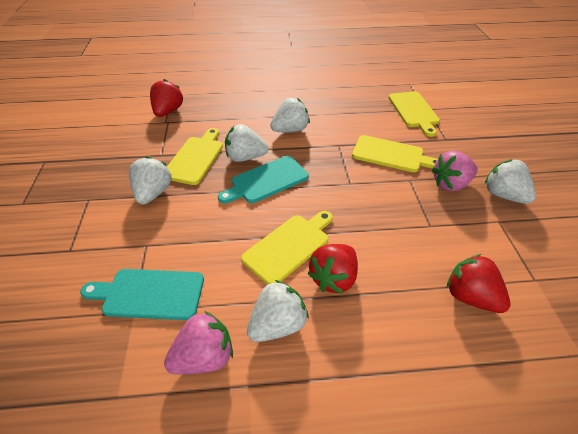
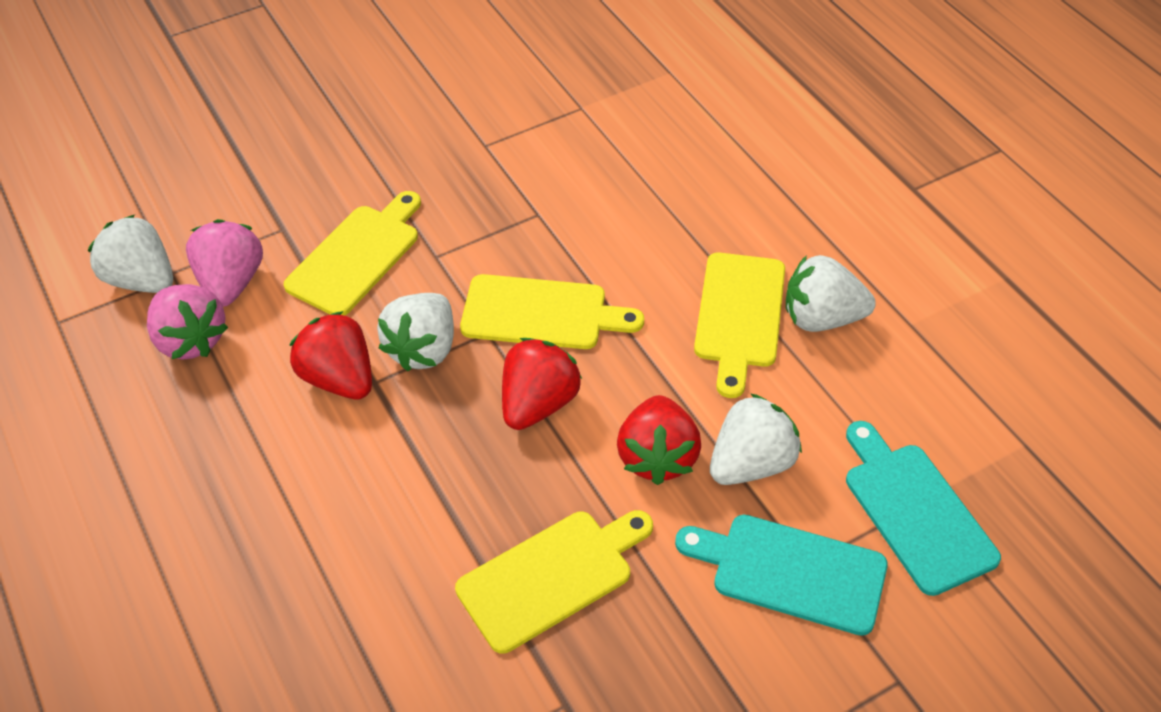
white strawberry: [129,156,172,205] [225,124,269,162] [247,280,309,342] [270,98,310,132] [485,159,536,204] = 5 -> [88,215,173,293] [377,293,454,372] [710,393,802,485] [786,255,876,332] = 4

